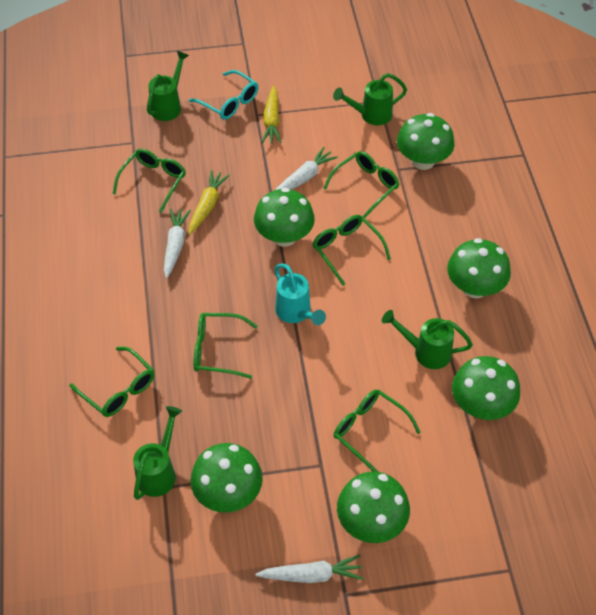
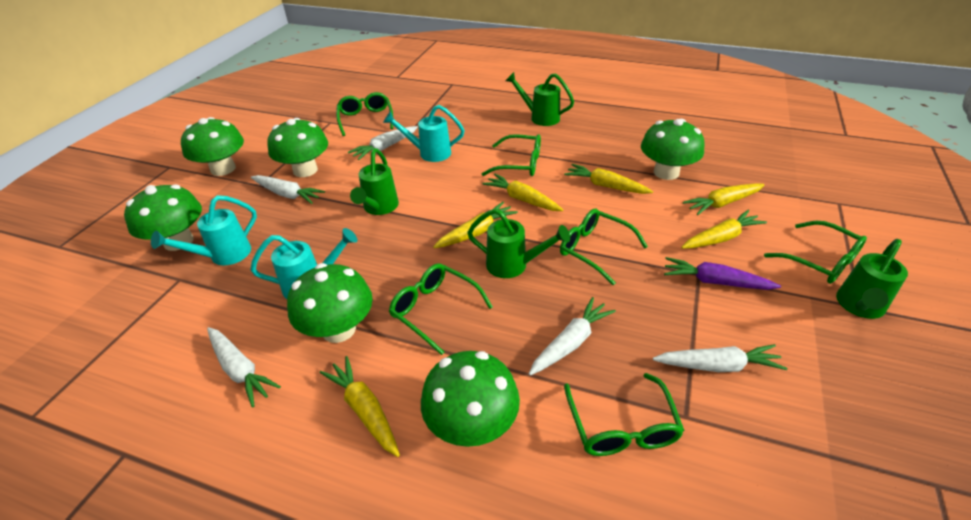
purple carrot: none = 0 -> [664,257,781,290] = 1
turquoise glasses: [189,70,258,120] = 1 -> none = 0
turquoise watering can: [274,263,326,325] = 1 -> [151,195,257,265] [250,228,358,299] [383,105,465,162] = 3
white carrot: [164,209,191,278] [256,555,364,583] [276,147,338,190] = 3 -> [207,327,281,407] [251,175,325,204] [348,126,418,160] [529,297,616,376] [653,344,787,372] = 5
yellow carrot: [189,170,230,234] [261,86,281,143] = 2 -> [320,356,400,457] [433,202,518,248] [482,174,563,211] [564,164,653,194] [681,210,767,249] [683,183,765,215] = 6

